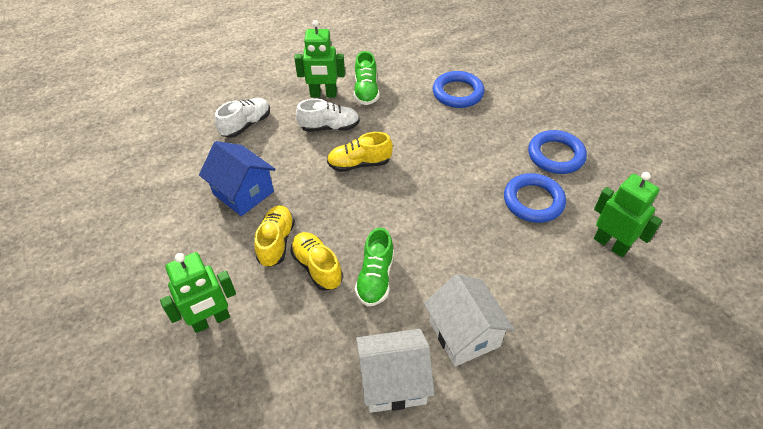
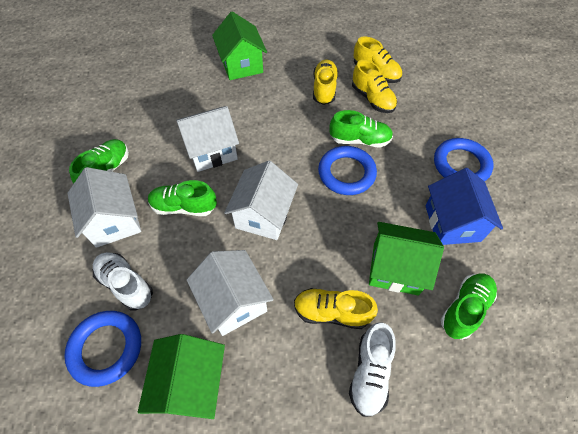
green house: none = 0 -> [138,334,225,419] [212,11,267,80] [369,222,444,296] = 3
green robot: [160,252,236,333] [294,20,345,97] [594,172,662,257] = 3 -> none = 0
green shoe: [354,51,379,105] [355,227,394,306] = 2 -> [69,139,129,183] [148,180,217,216] [330,110,393,148] [441,273,497,340] = 4
white house: [356,329,435,413] [424,274,515,367] = 2 -> [68,167,141,248] [176,106,239,172] [187,250,274,336] [224,161,298,240] = 4
yellow shoe: [254,205,295,267] [290,232,343,291] [327,132,393,172] = 3 -> [294,288,378,329] [313,59,338,105] [352,60,397,113] [354,36,402,83] = 4

